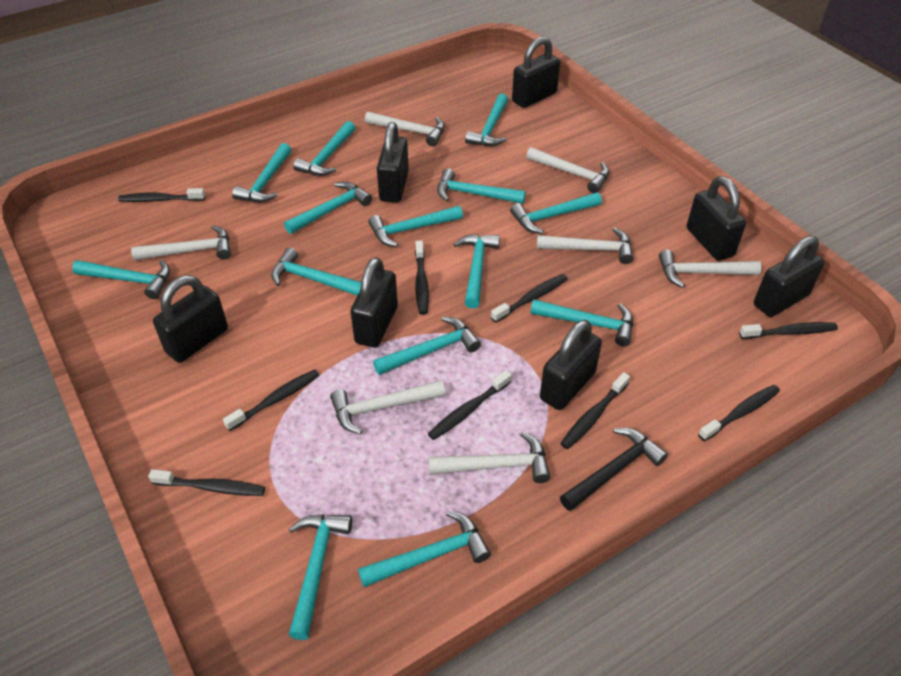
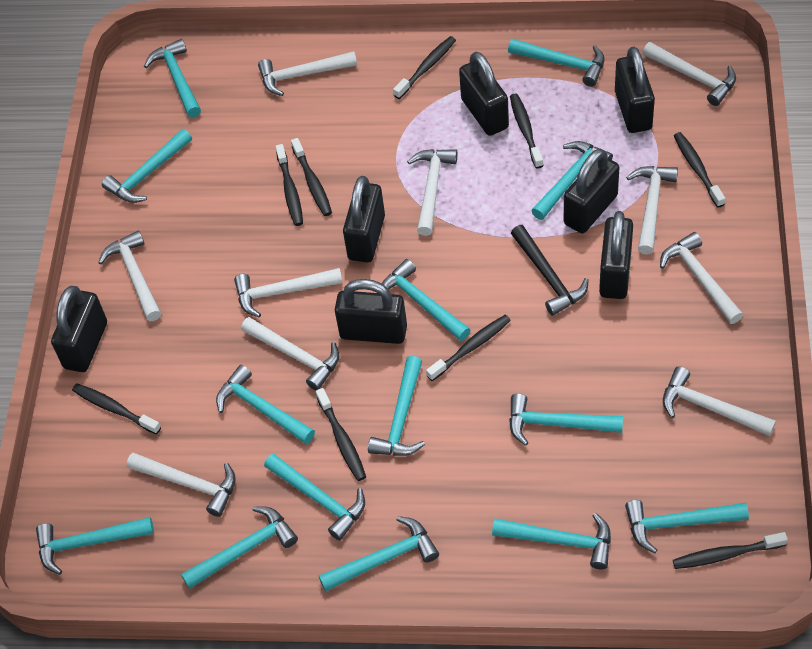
white hammer: [131,225,231,261] [330,380,445,435] [365,112,445,146] [429,432,551,483] [526,147,609,193] [537,227,633,264] [659,250,761,288] = 7 -> [98,231,161,321] [127,453,236,517] [234,268,343,318] [241,317,339,390] [258,51,357,96] [407,149,457,236] [626,166,678,255] [643,42,736,106] [660,232,743,324] [663,366,776,436] = 10

